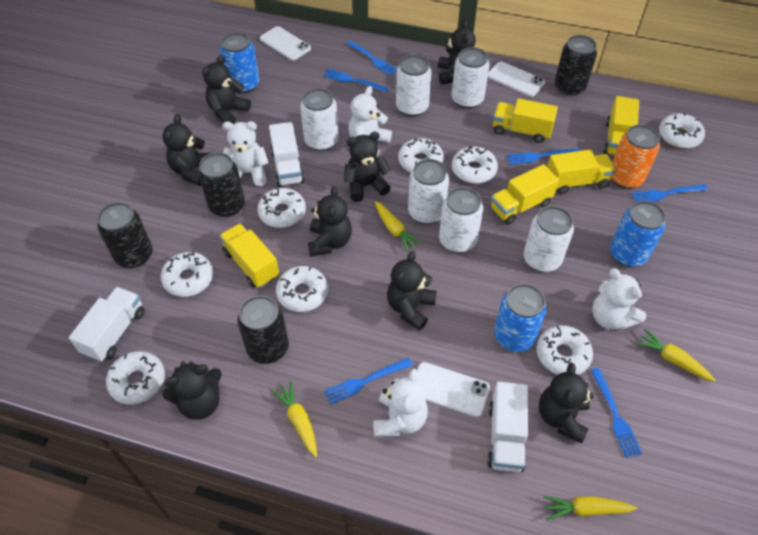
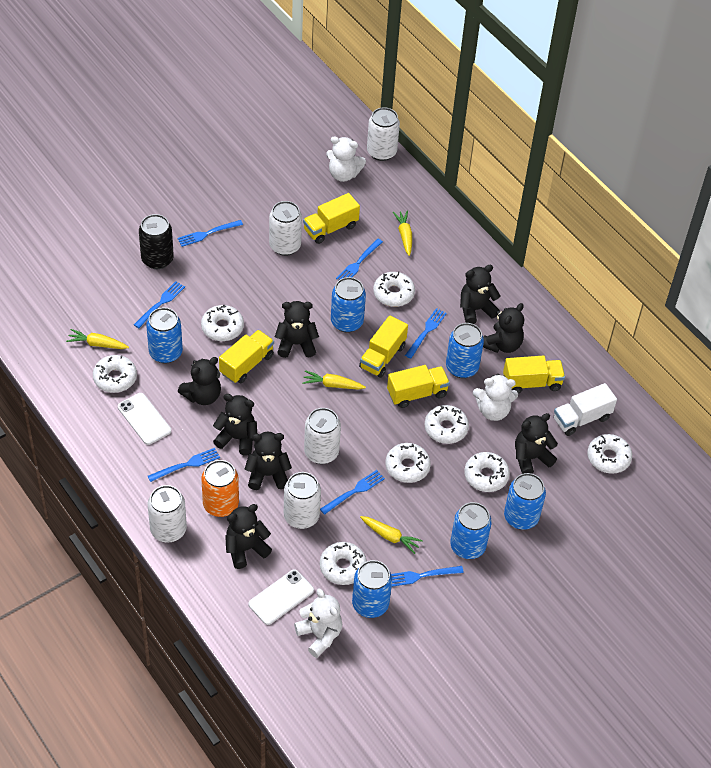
black can: [97,202,153,268] [198,152,245,217] [237,296,289,364] [555,35,597,96] = 4 -> [139,214,174,269] = 1
blue can: [220,32,260,94] [494,284,547,352] [610,201,666,267] = 3 -> [146,307,183,364] [331,277,366,333] [352,560,392,618] [446,323,484,378] [450,502,492,559] [504,473,546,530] = 6
blue fork: [324,69,388,92] [324,357,413,405] [346,41,397,76] [507,148,580,165] [591,368,642,458] [631,184,708,202] = 6 -> [134,281,185,328] [148,448,220,482] [177,220,243,247] [320,470,385,515] [336,239,383,280] [391,566,464,587] [405,308,447,359] = 7
white can: [300,88,339,151] [396,55,432,117] [408,159,449,224] [439,187,483,253] [452,47,490,109] [524,206,574,272] = 6 -> [148,485,187,542] [269,201,302,256] [284,472,321,529] [304,408,341,464] [367,107,400,161] = 5
white phone: [260,26,311,60] [417,362,490,417] [488,61,545,97] = 3 -> [118,393,171,445] [248,569,314,625] = 2
white teddy bear: [223,121,269,186] [348,86,392,157] [373,368,428,437] [592,268,646,330] = 4 -> [294,588,342,658] [326,136,366,182] [473,374,518,421] = 3
white truck: [69,287,145,362] [269,122,305,187] [487,382,528,472] = 3 -> [554,383,617,436] = 1

